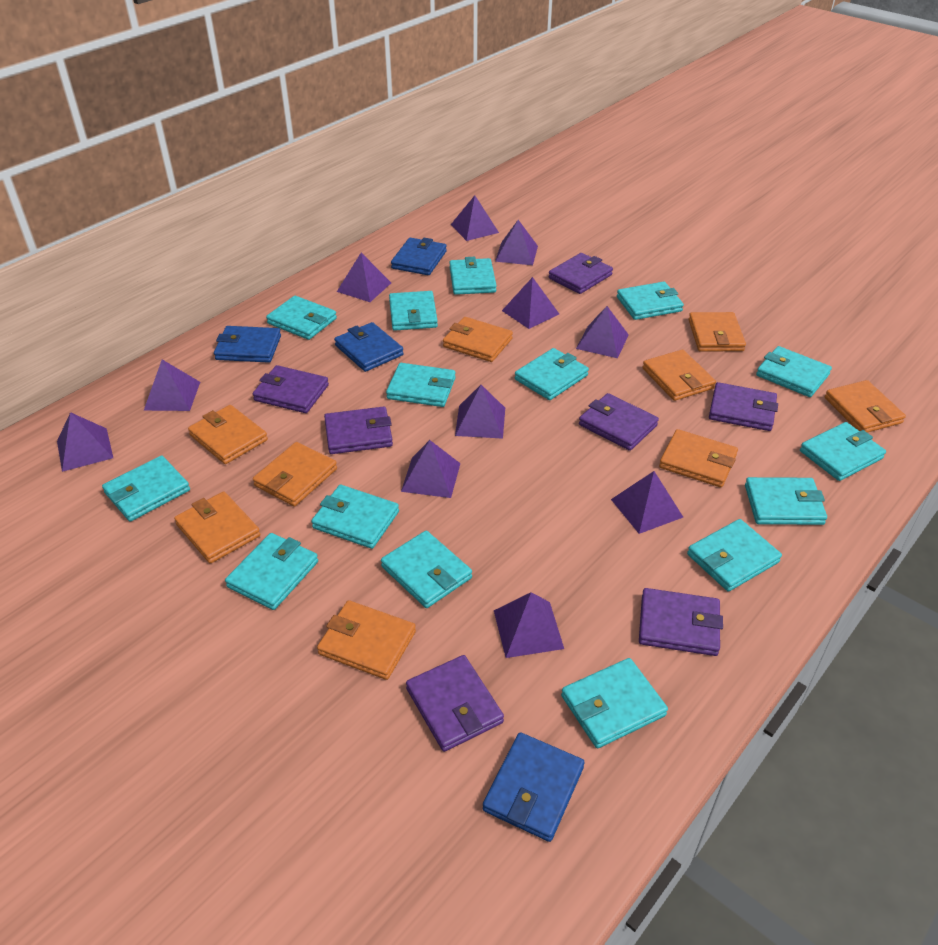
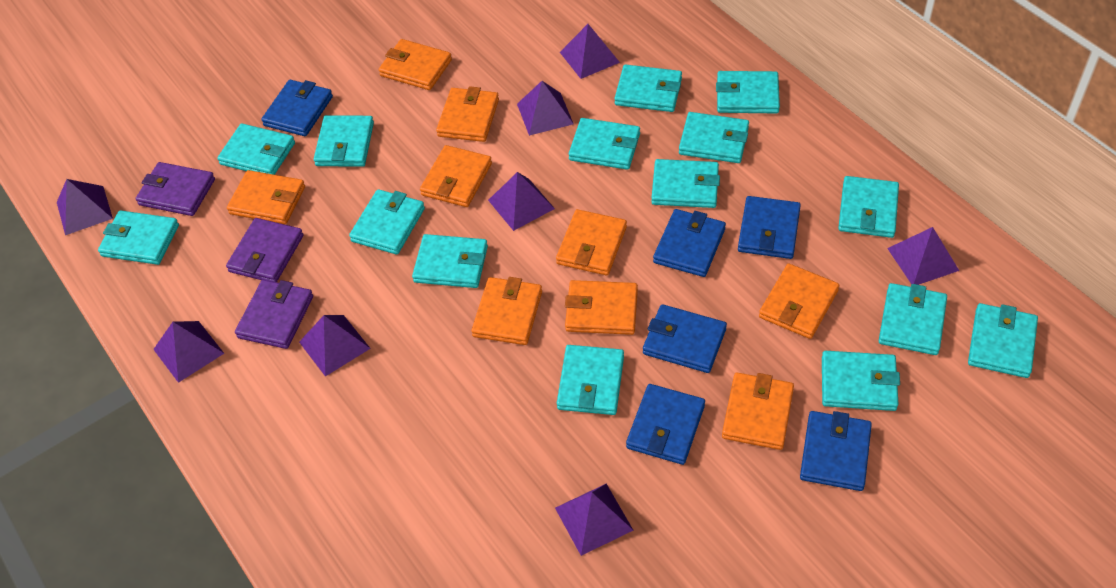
blue wallet: [214,326,281,363] [334,322,404,372] [391,238,447,275] [483,732,584,842] = 4 -> [261,80,333,136] [626,384,705,465] [643,304,727,373] [653,209,726,277] [738,196,801,259] [800,411,872,491] = 6
purple pyramid: [57,412,113,472] [144,360,200,411] [337,253,391,302] [401,440,461,498] [451,195,499,241] [455,385,505,439] [494,592,564,658] [495,220,538,265] [502,277,559,329] [576,306,629,358] [611,471,683,534] = 11 -> [57,179,113,235] [153,321,224,383] [299,315,371,377] [488,172,555,231] [517,81,574,136] [555,484,634,556] [560,24,620,79] [887,227,959,285] = 8
purple wallet: [253,365,329,413] [324,407,393,454] [406,655,504,752] [549,253,613,294] [579,393,659,451] [639,588,723,656] [709,382,778,431] = 7 -> [135,162,215,216] [226,218,304,282] [235,280,313,349] = 3

